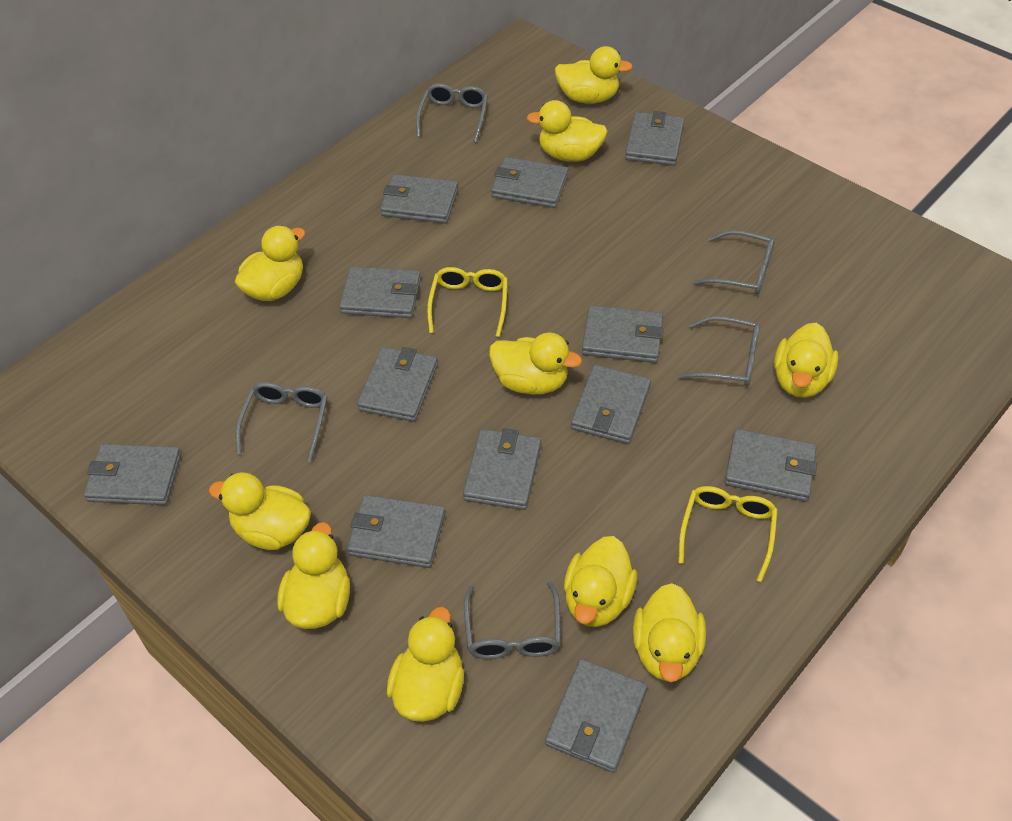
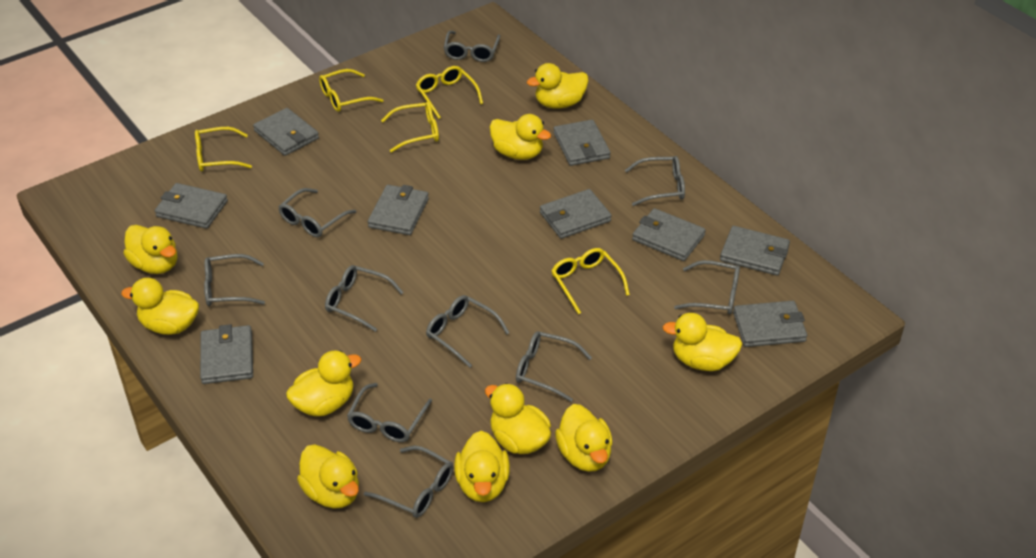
grey glasses: [236,382,328,462] [416,83,488,143] [464,581,561,659] [678,316,760,386] [693,230,775,294] = 5 -> [204,254,265,306] [278,188,356,237] [325,265,404,332] [347,383,432,442] [364,446,453,518] [426,295,509,368] [444,31,500,62] [516,331,592,402] [625,156,685,206] [674,260,740,315] = 10
grey wallet: [84,444,181,505] [339,266,421,318] [347,495,445,568] [357,347,438,422] [380,174,458,224] [463,428,541,510] [491,157,568,208] [545,659,647,773] [571,365,651,444] [582,305,664,363] [625,111,684,166] [724,429,817,502] = 12 -> [155,183,228,229] [200,324,253,384] [253,108,319,156] [368,185,429,235] [540,189,612,239] [553,120,611,166] [632,208,706,261] [720,226,790,276] [733,301,807,347] = 9
yellow glasses: [427,267,508,337] [678,486,778,582] = 2 -> [195,127,252,171] [319,69,383,112] [381,102,439,153] [416,66,483,119] [552,248,630,314] = 5

